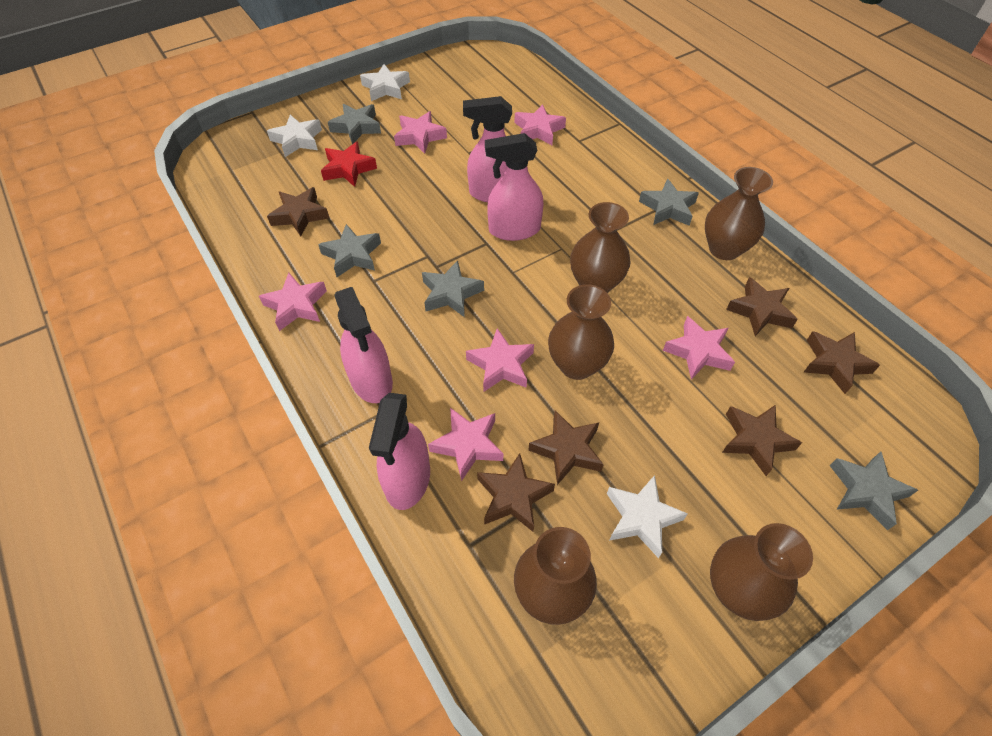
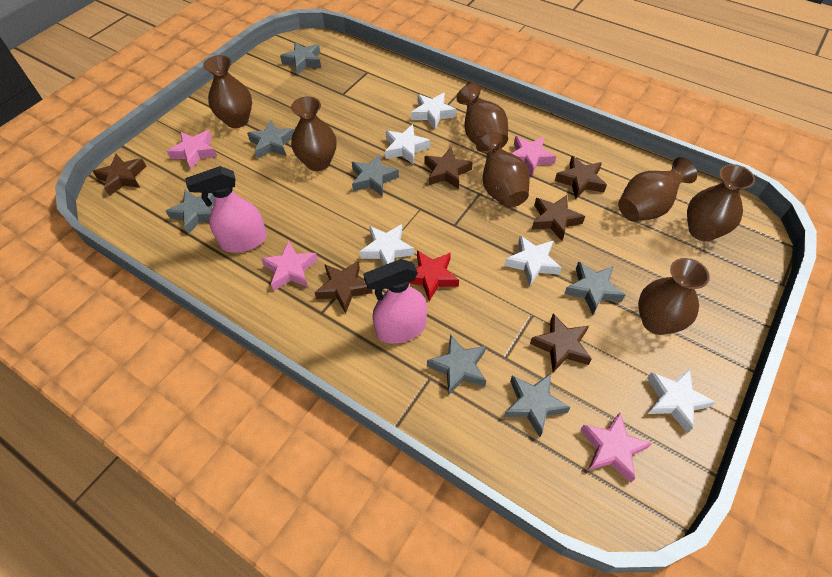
brown vase: [514,527,597,625] [548,284,614,380] [570,202,630,293] [705,167,773,260] [710,523,813,621] = 5 -> [203,55,252,128] [291,96,337,171] [456,83,508,148] [476,132,530,208] [618,157,697,222] [638,258,710,335] [687,164,755,242] = 7
grey star: [318,224,381,277] [328,104,381,144] [422,260,484,317] [639,178,699,226] [830,451,918,530] = 5 -> [166,190,215,234] [247,120,294,159] [280,42,321,75] [352,154,399,197] [427,334,486,396] [504,373,571,437] [564,262,625,315] = 7
pink spray bottle: [334,287,393,403] [369,393,430,510] [463,96,512,202] [485,133,543,241] = 4 -> [185,166,267,253] [363,259,427,344] = 2
pink star: [259,273,327,331] [394,111,447,154] [428,408,503,481] [466,328,534,391] [514,104,566,145] [663,316,735,380] = 6 -> [167,130,217,170] [261,241,318,291] [511,136,556,176] [580,412,652,483] = 4
white star: [267,115,322,157] [360,64,410,101] [607,475,688,558] = 3 -> [360,224,414,265] [385,124,430,165] [411,93,456,129] [504,235,562,286] [647,368,715,433] = 5

